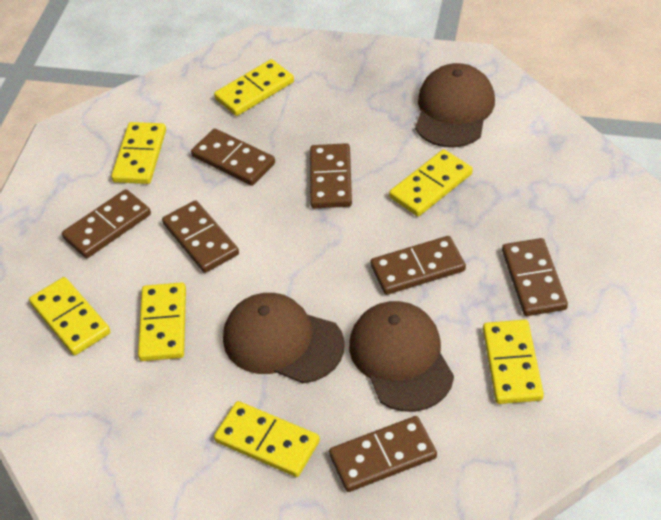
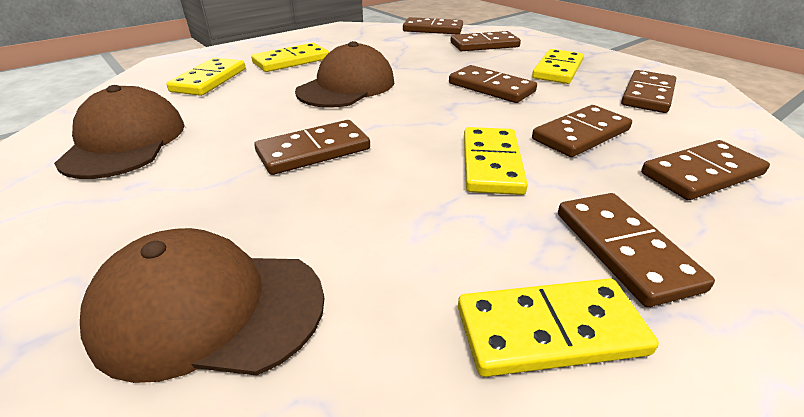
brown domino: [62,189,151,258] [162,200,239,273] [191,128,275,186] [310,143,352,208] [329,416,437,492] [370,236,466,295] [502,238,568,316] = 7 -> [254,120,370,175] [403,17,463,34] [449,65,537,103] [450,31,521,51] [532,105,632,157] [558,193,715,307] [621,70,676,113] [641,140,770,200] = 8
yellow domino: [29,277,111,355] [111,122,166,184] [138,282,186,361] [214,59,294,116] [214,401,320,477] [389,149,473,216] [483,320,544,404] = 7 -> [166,58,245,96] [251,43,329,72] [458,278,659,377] [464,127,528,195] [532,49,584,84] = 5

